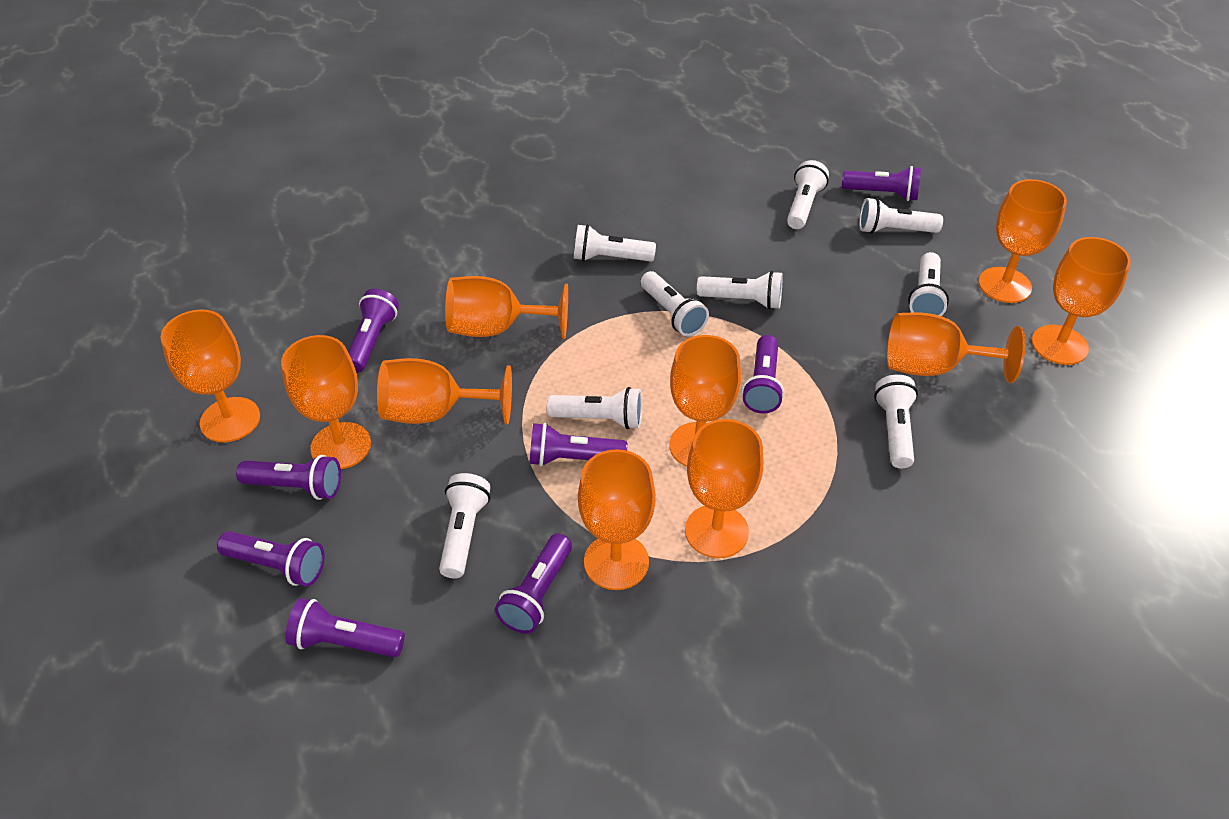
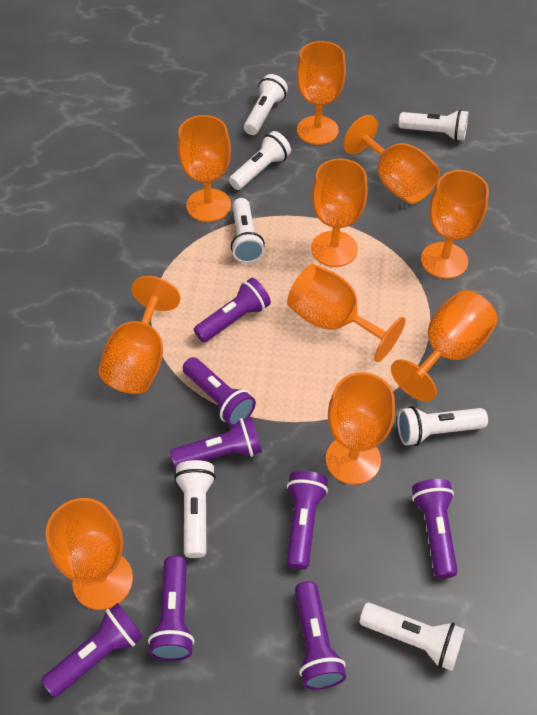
white flashlight: [439,473,491,579] [547,387,642,430] [574,224,656,262] [641,271,709,336] [697,271,783,309] [787,160,829,229] [859,198,943,234] [874,375,918,468] [908,252,949,316] = 9 -> [174,460,216,558] [229,131,291,190] [231,198,265,263] [244,74,288,135] [360,603,465,671] [397,406,488,446] [398,110,468,141] = 7

